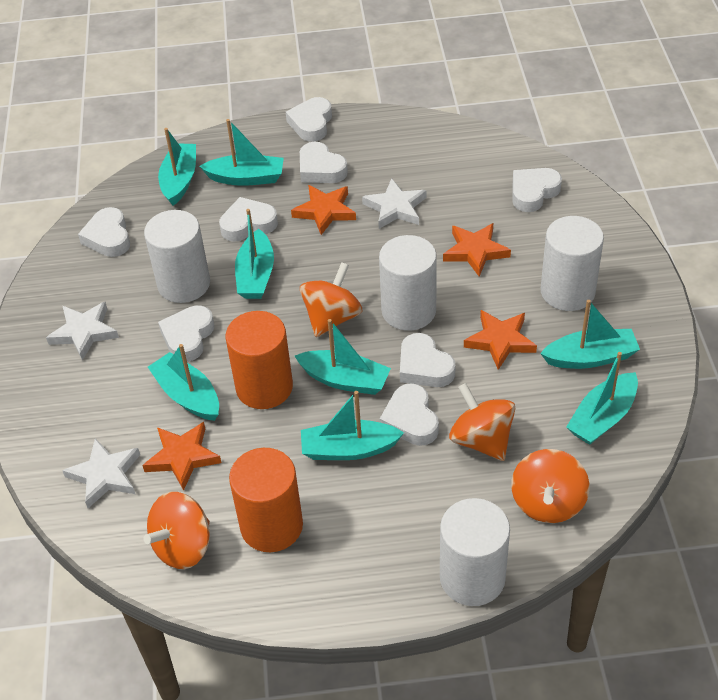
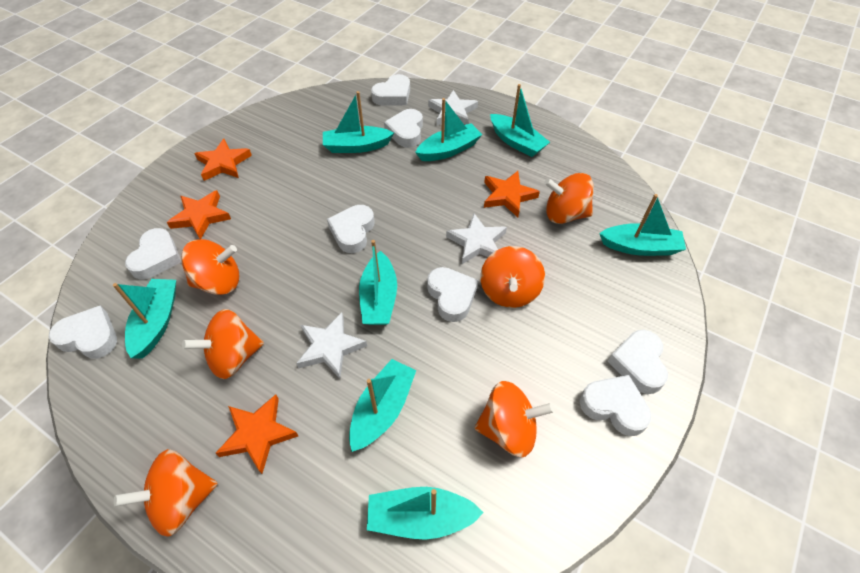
orange cylinder: [226,311,293,409] [229,448,303,552] = 2 -> none = 0
orange spinning top: [143,492,210,569] [300,262,362,337] [449,383,516,461] [511,449,590,523] = 4 -> [114,449,218,537] [181,239,239,295] [182,309,264,379] [475,381,555,457] [480,246,545,308] [544,173,594,224] = 6
white cylinder: [144,210,210,303] [379,235,437,331] [440,498,510,606] [541,216,604,311] = 4 -> none = 0

